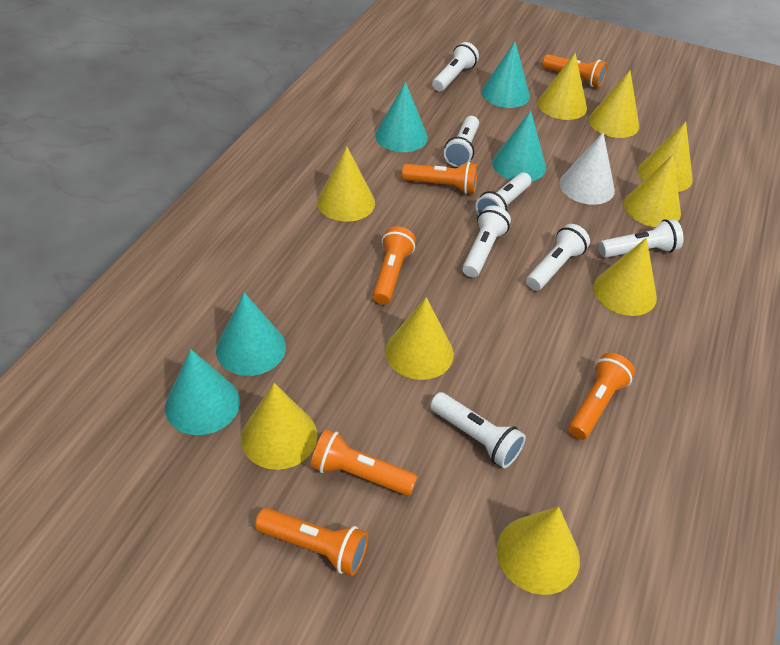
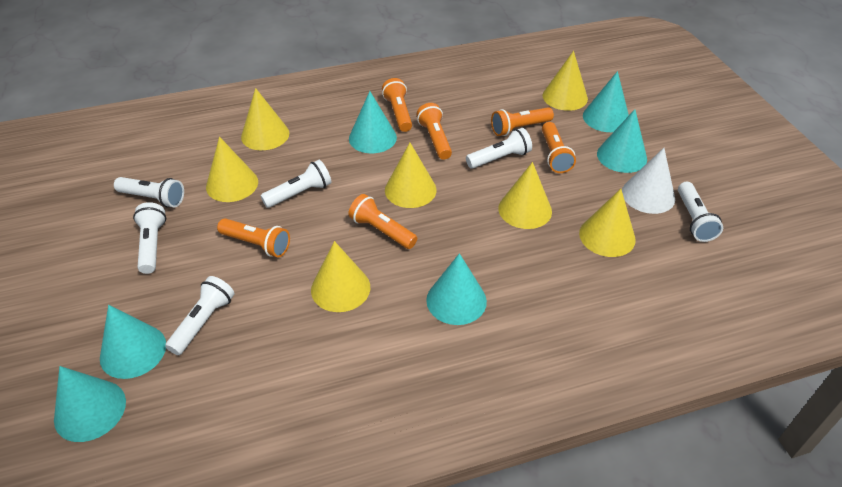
turquoise cone: [165,349,240,435] [216,293,286,376] [375,82,428,152] [481,41,530,108] [492,111,546,181] = 5 -> [54,366,126,442] [100,305,166,379] [349,91,397,153] [426,253,487,325] [583,71,629,132] [597,109,647,173] = 6
white flashlight: [430,392,526,468] [432,42,479,91] [444,116,479,167] [462,205,511,278] [475,172,531,215] [526,224,590,291] [599,219,684,258] = 7 -> [114,177,184,207] [133,202,166,274] [165,276,234,355] [261,160,331,208] [466,128,532,169] [678,182,723,242] = 6
yellow cone: [241,383,317,470] [317,147,375,222] [385,297,454,380] [497,506,580,595] [538,53,587,120] [589,70,639,138] [593,238,657,316] [624,155,681,227] [638,121,693,192] = 9 -> [206,137,258,202] [241,88,289,150] [311,241,370,312] [385,143,437,208] [498,162,552,229] [543,51,588,111] [579,189,636,257] = 7

